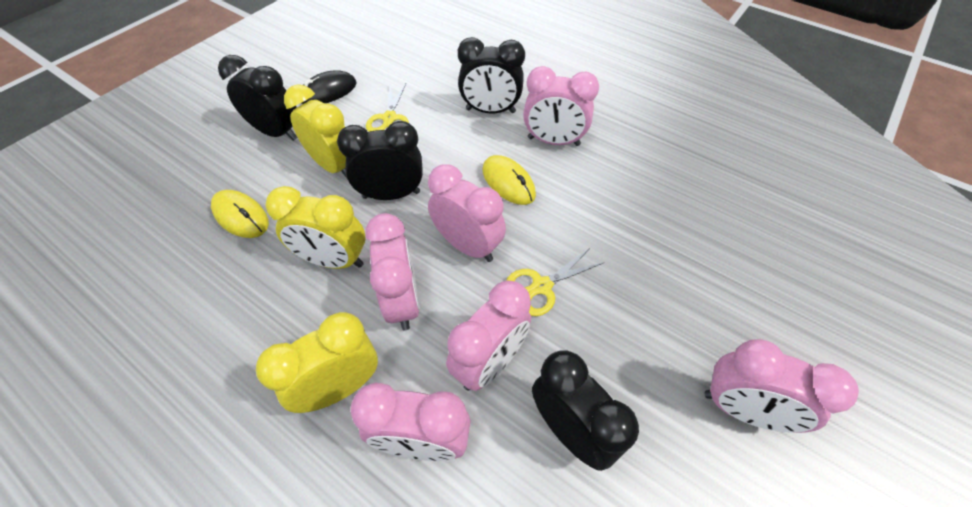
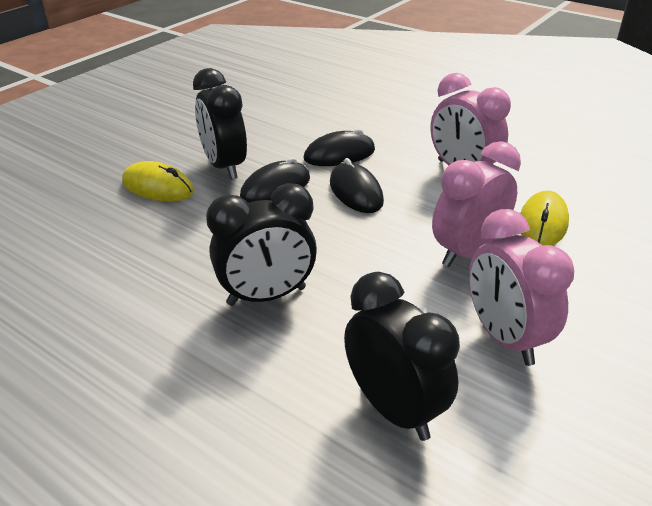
black clock: [218,55,298,141] [337,121,423,200] [458,37,525,113] [532,350,639,471] = 4 -> [193,68,247,180] [206,184,317,306] [344,272,460,441] = 3
black mouse: [302,70,357,104] = 1 -> [240,157,310,203] [303,129,375,166] [330,158,384,213] = 3
pink clock: [350,382,471,461] [365,213,420,330] [428,164,506,262] [446,280,531,391] [523,66,599,146] [705,339,859,433] = 6 -> [431,73,511,166] [432,141,521,267] [469,209,574,366] = 3
yellow clock: [256,312,378,413] [265,186,365,269] [284,84,347,178] = 3 -> none = 0
yellow scissors: [366,84,409,132] [507,247,605,316] = 2 -> none = 0

